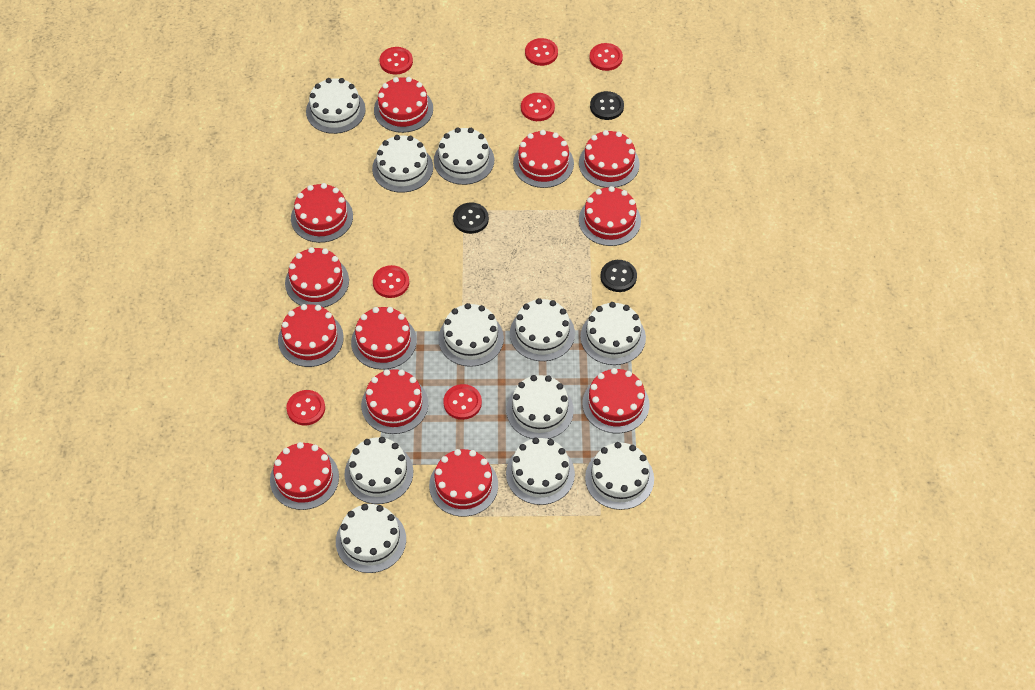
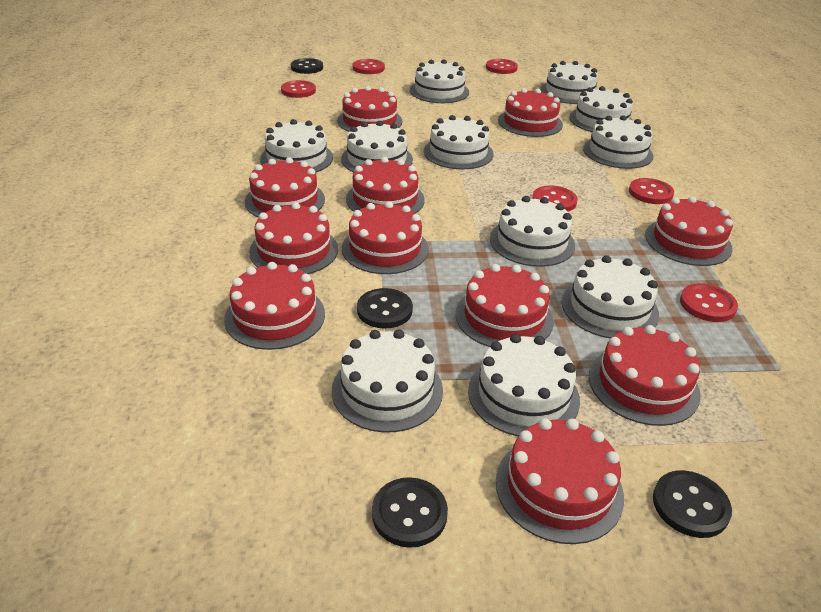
black button: [453,202,489,234] [590,91,624,120] [600,260,637,292] = 3 -> [291,58,323,74] [357,288,413,328] [372,477,448,548] [653,470,732,538] = 4
red button: [286,390,325,425] [373,265,409,298] [379,47,413,75] [443,384,482,420] [521,93,555,121] [525,38,558,66] [589,43,623,71] = 7 -> [281,80,316,98] [353,59,385,74] [486,59,518,74] [532,186,578,212] [629,178,674,204] [680,283,738,322] = 6
red cake: [270,442,339,510] [278,304,344,367] [285,247,349,308] [291,183,353,243] [351,307,417,370] [361,369,428,434] [374,77,433,133] [429,449,498,517] [513,130,574,188] [579,130,640,188] [579,186,641,246] [582,368,650,433] = 12 -> [224,262,325,350] [245,157,325,218] [249,202,338,274] [337,86,402,132] [342,201,429,274] [346,157,425,213] [456,264,554,347] [496,418,624,544] [498,88,563,137] [589,325,701,426] [645,196,733,266] = 11

